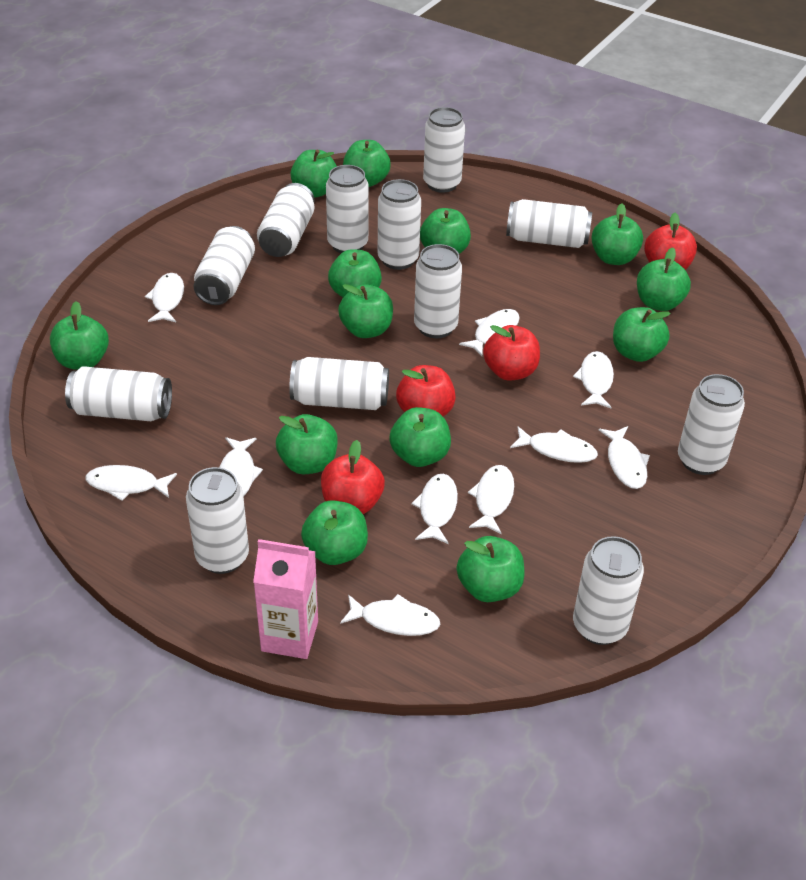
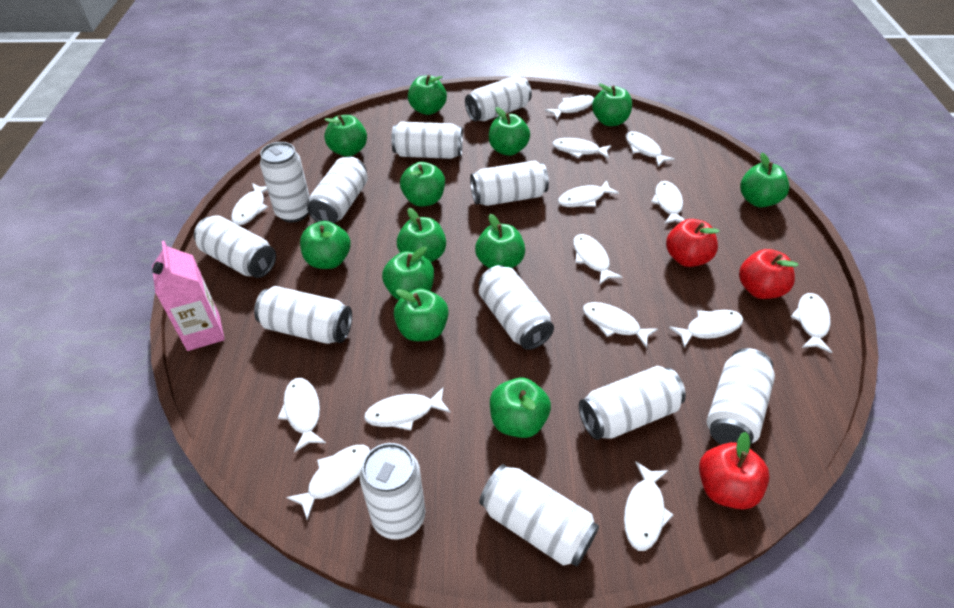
green apple: [50,301,109,370] [276,414,338,474] [290,150,337,197] [301,500,368,565] [328,249,382,297] [338,284,393,338] [343,140,391,187] [389,407,451,467] [420,208,471,254] [457,536,524,602] [591,203,643,265] [613,307,671,362] [637,248,691,311] = 13 -> [300,221,351,269] [324,115,367,157] [382,247,434,300] [394,288,449,341] [397,208,446,262] [400,162,445,207] [408,75,447,115] [475,214,525,268] [489,107,530,156] [490,378,551,438] [592,83,632,126] [740,153,790,207] = 12
red apple: [321,440,385,514] [396,365,456,416] [483,325,540,381] [644,213,697,270] = 4 -> [666,219,720,267] [699,432,770,509] [739,249,799,299] = 3
white fish: [86,465,177,501] [145,273,184,322] [220,437,263,497] [340,594,440,636] [411,474,458,544] [459,309,520,356] [468,465,514,534] [510,426,598,463] [573,351,614,408] [599,426,650,489] = 10 -> [231,183,268,225] [278,378,326,452] [286,445,370,520] [364,388,451,430] [545,95,594,119] [552,138,612,159] [558,180,619,207] [573,234,622,285] [583,302,658,348] [624,462,673,551] [625,131,675,166] [651,181,685,224] [669,310,743,348] [791,293,832,353] = 14

